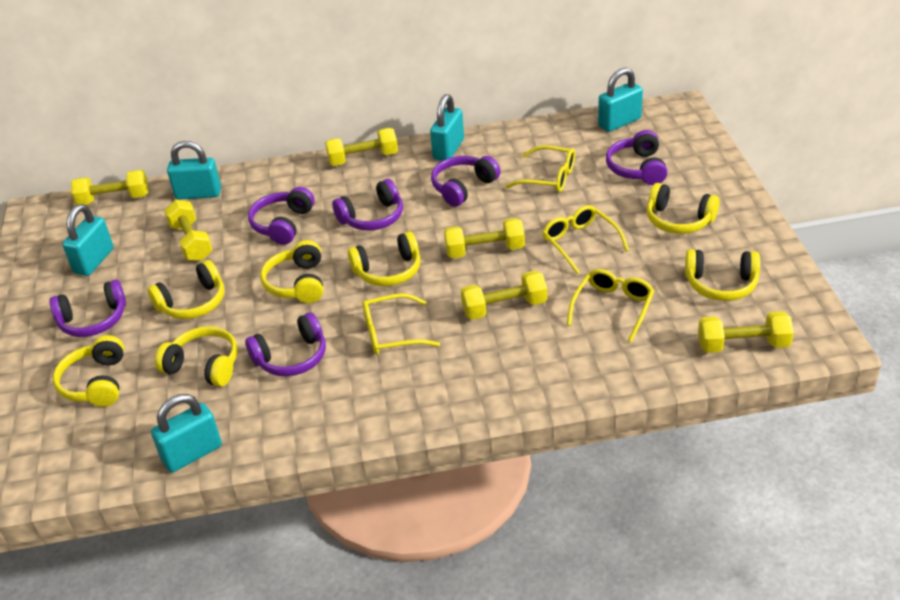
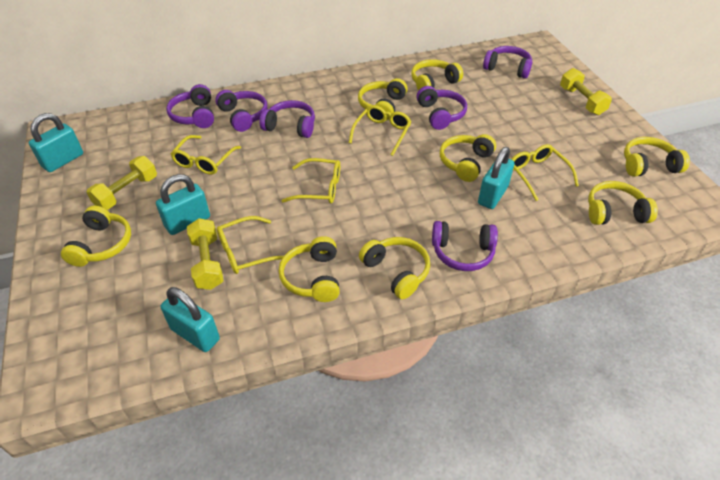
turquoise padlock: [62,204,114,276] [151,394,222,472] [167,141,221,200] [430,94,464,161] [598,68,643,132] = 5 -> [29,113,83,172] [156,174,210,235] [161,287,220,352] [478,147,514,209] = 4
yellow dumbbell: [71,170,149,205] [164,200,213,261] [325,128,398,166] [444,218,525,258] [461,271,547,320] [698,311,794,353] = 6 -> [87,156,157,210] [187,218,224,290] [560,68,612,115] = 3
yellow glasses: [363,293,440,355] [505,145,575,192] [542,205,629,274] [567,269,654,342] = 4 -> [171,135,241,175] [217,216,284,274] [281,158,340,203] [349,105,411,156] [511,144,579,201] = 5
yellow headphones: [53,335,124,407] [147,260,224,319] [155,326,238,387] [260,240,323,303] [348,232,421,286] [647,183,720,234] [685,249,760,301] = 7 -> [61,206,131,267] [279,236,340,302] [358,78,408,121] [359,237,430,299] [411,59,463,91] [440,134,496,182] [588,181,658,225] [624,137,690,177] = 8

